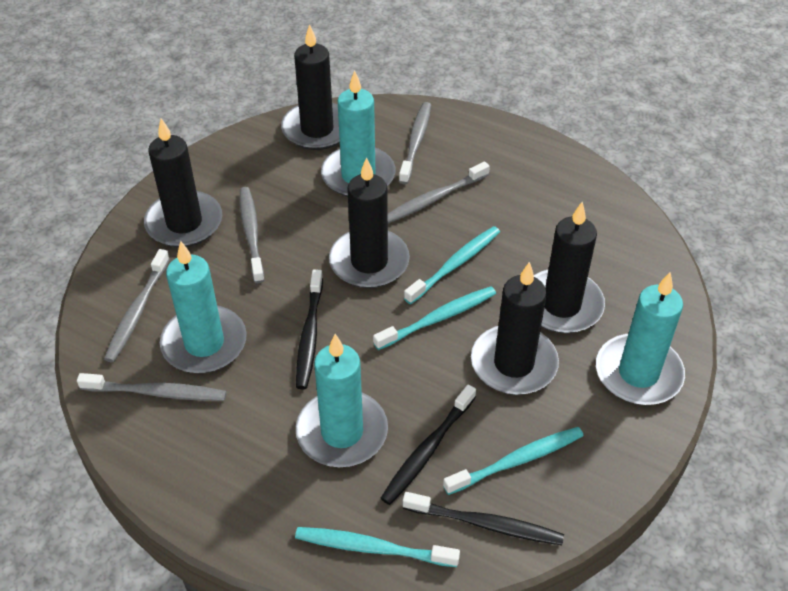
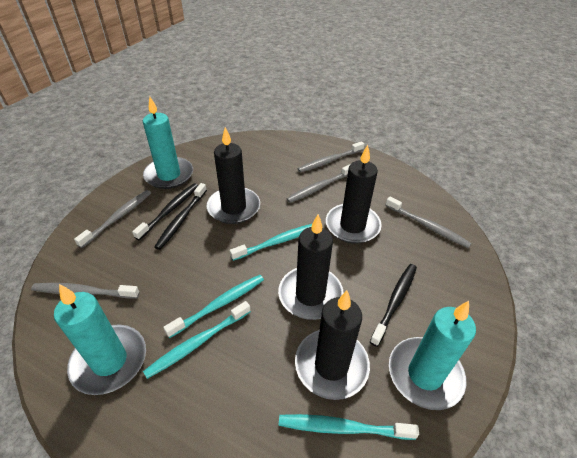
black candle: [144,118,222,247] [281,24,340,150] [329,157,410,288] [471,262,559,395] [534,202,605,333] = 5 -> [207,127,260,224] [278,214,343,320] [295,290,370,400] [326,145,382,244] = 4
turquoise candle: [160,241,247,373] [296,334,388,467] [321,70,396,197] [596,272,685,405] = 4 -> [54,284,146,395] [143,96,193,189] [389,301,476,410] = 3

